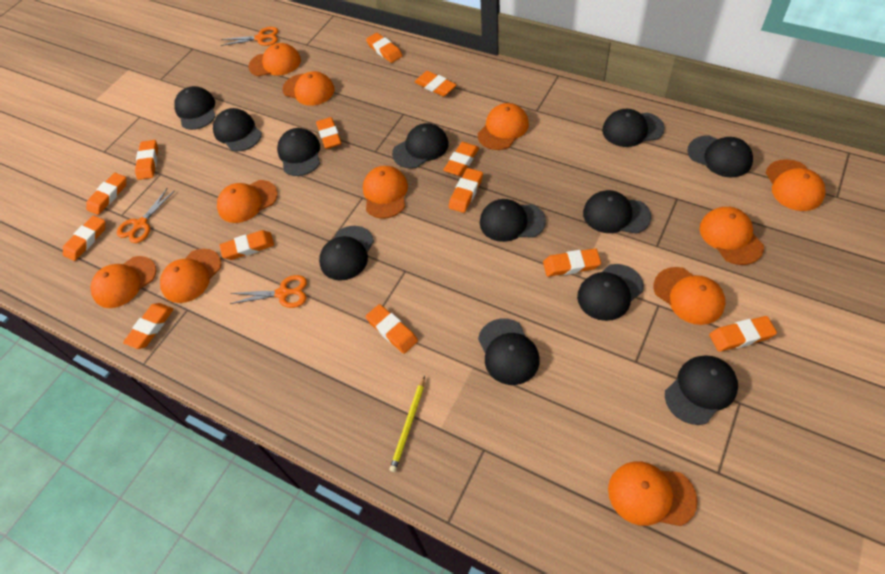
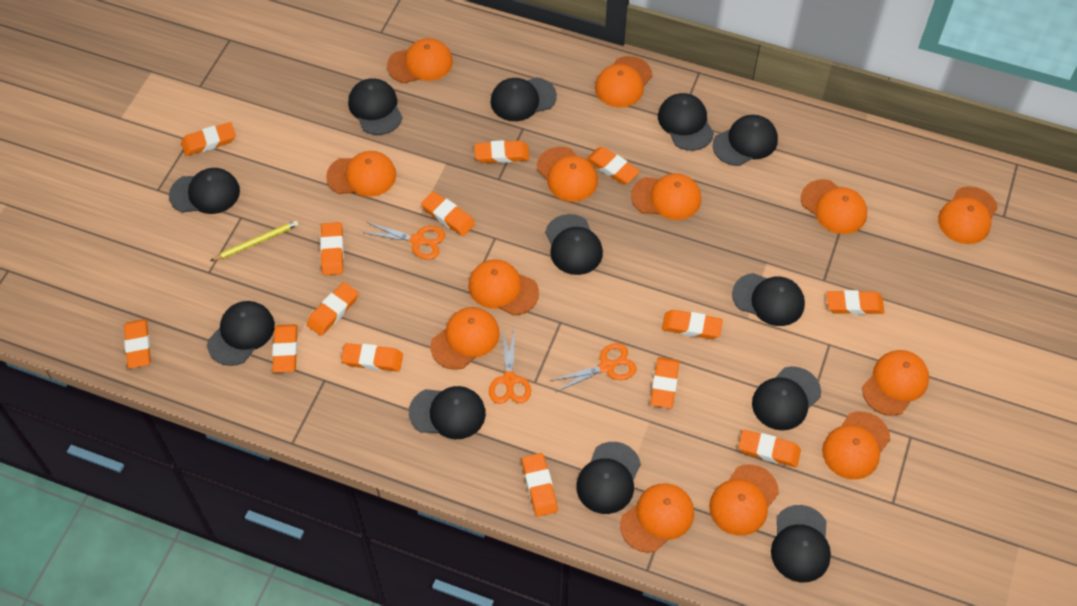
orange cap: [90,256,156,308] [160,249,222,303] [217,180,278,223] [248,43,301,76] [282,71,335,106] [363,166,408,218] [478,103,529,150] [608,461,698,526] [654,267,726,325] [700,207,764,265] [766,159,826,211] = 11 -> [326,151,396,197] [387,38,453,83] [430,307,500,370] [468,259,539,315] [537,147,598,202] [595,56,652,107] [620,483,694,553] [631,173,701,220] [709,464,779,536] [801,179,867,234] [822,411,890,479] [862,350,929,416] [938,186,998,244] = 13
orange eraser: [63,215,105,261] [86,173,126,215] [123,303,174,349] [135,140,158,180] [220,230,274,260] [316,117,341,149] [366,33,403,63] [366,304,418,354] [415,71,457,96] [443,142,479,176] [448,168,483,213] [543,249,601,277] [709,316,777,352] = 13 -> [124,319,151,369] [181,122,236,156] [272,324,298,373] [307,282,359,336] [320,222,344,275] [341,343,403,371] [421,191,475,236] [474,140,529,163] [522,453,558,517] [587,147,640,184] [650,357,679,408] [662,310,723,339] [738,430,801,467] [827,290,884,315] = 14

